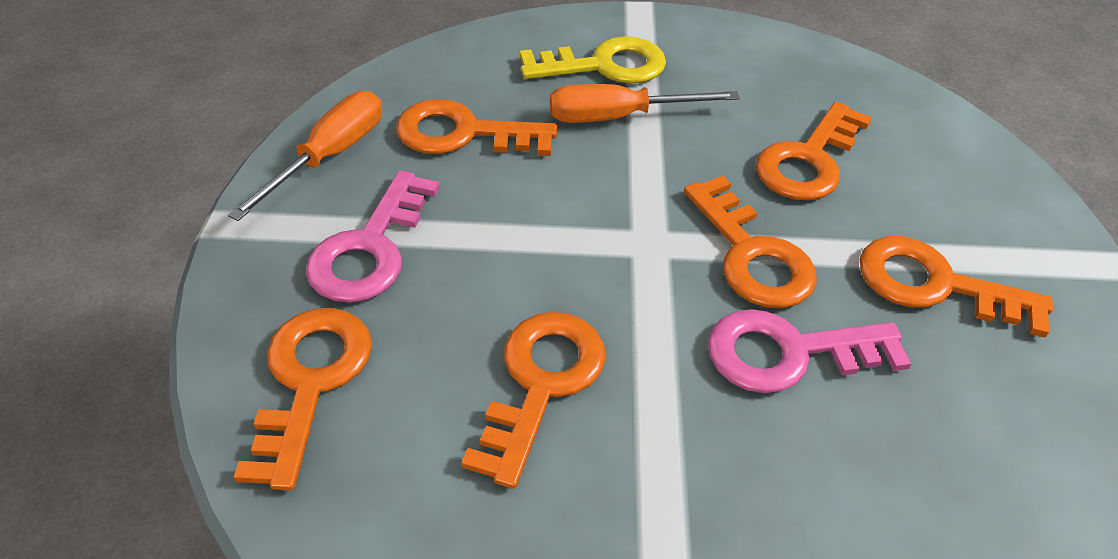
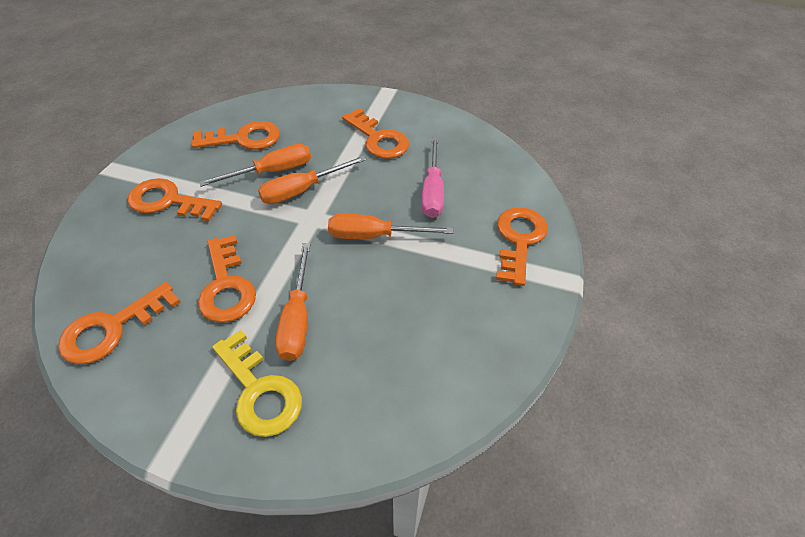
orange screwdriver: [228,91,382,221] [550,84,740,123] = 2 -> [199,144,311,187] [258,156,367,204] [275,243,311,361] [328,214,453,239] = 4
pink key: [306,171,440,303] [708,309,911,393] = 2 -> none = 0
pink screwdriver: none = 0 -> [421,137,444,218] = 1

